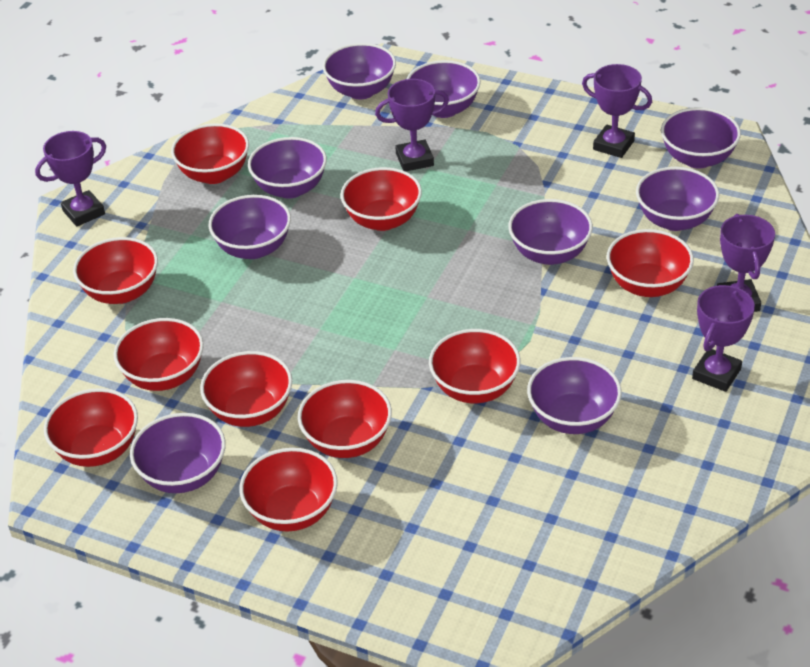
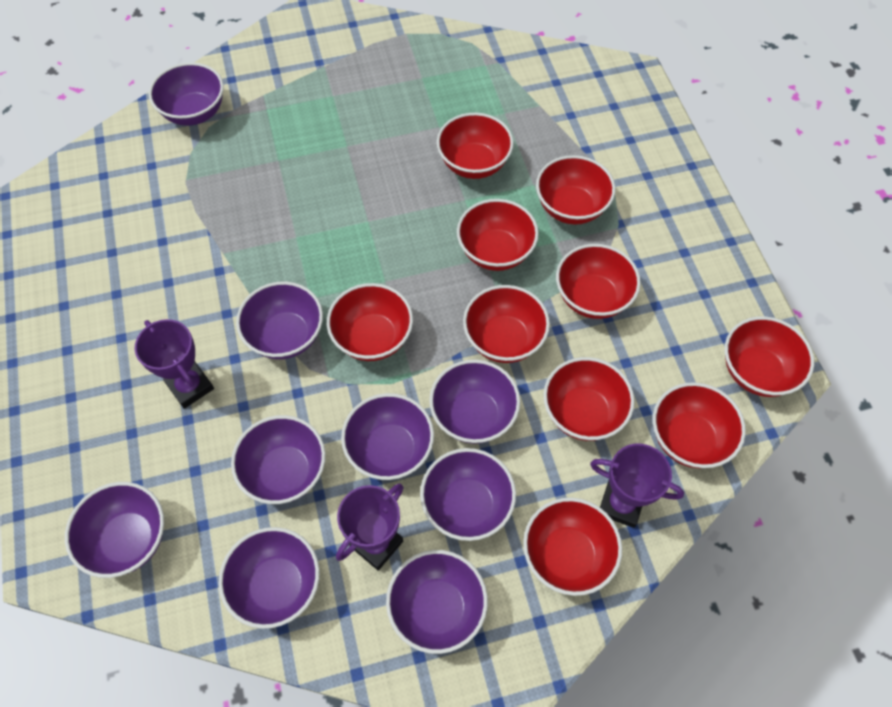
purple trophy: [35,131,106,227] [375,79,449,172] [582,64,652,158] [692,285,755,392] [717,214,775,312] = 5 -> [134,319,214,409] [336,483,404,570] [590,443,684,528] = 3

